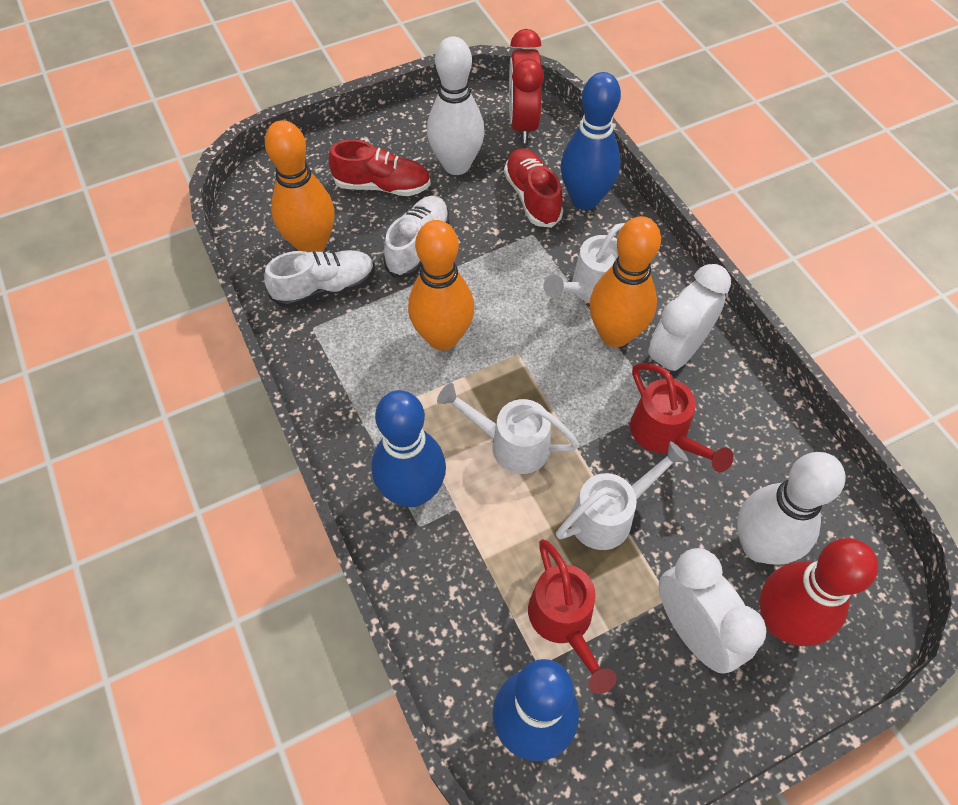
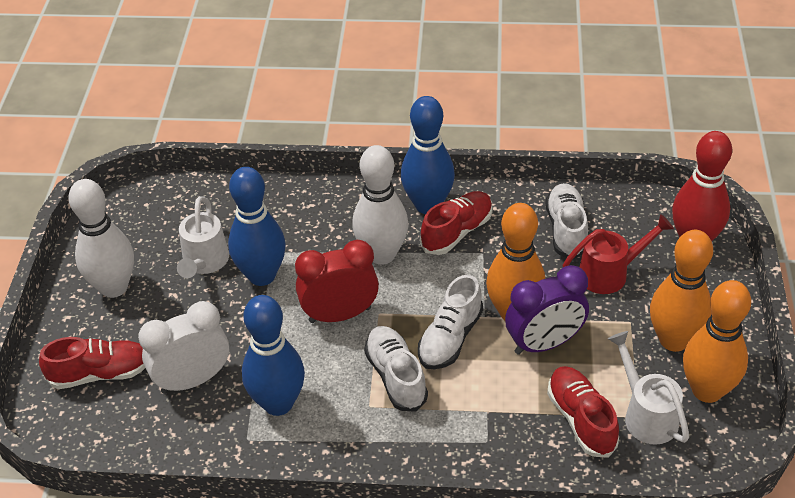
purple clock: none = 0 -> [505,265,589,355] = 1
red shoe: [329,140,431,196] [504,148,563,228] = 2 -> [39,337,145,389] [420,191,493,255] [547,366,619,458] = 3
red watering can: [528,539,617,694] [630,363,734,472] = 2 -> [563,214,674,294] = 1
white clock: [648,264,731,376] [659,548,766,673] = 2 -> [138,301,229,394] = 1
white shoe: [264,250,375,308] [383,196,450,278] = 2 -> [364,326,428,412] [418,275,483,369] [545,183,588,259] = 3
white watering can: [437,383,579,474] [544,223,625,303] [556,441,688,550] = 3 -> [177,196,229,278] [608,331,689,445] = 2

